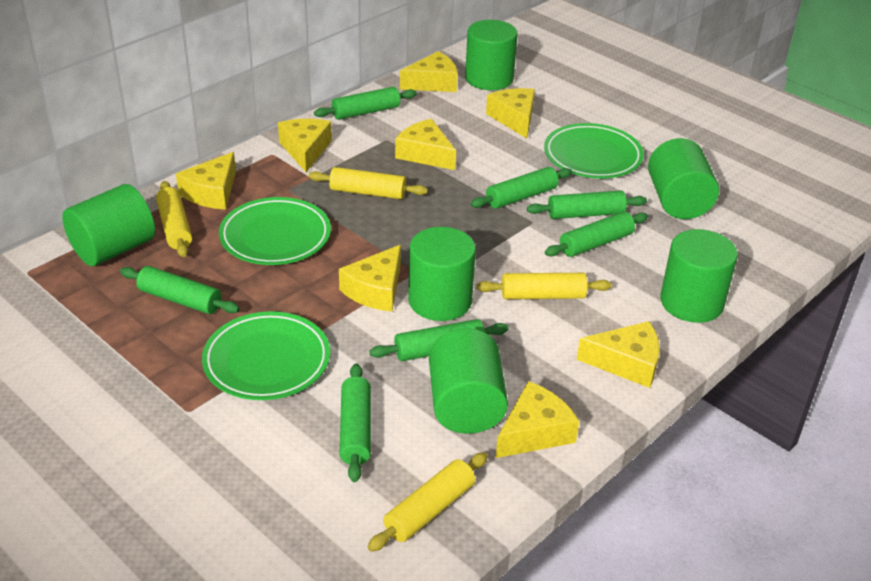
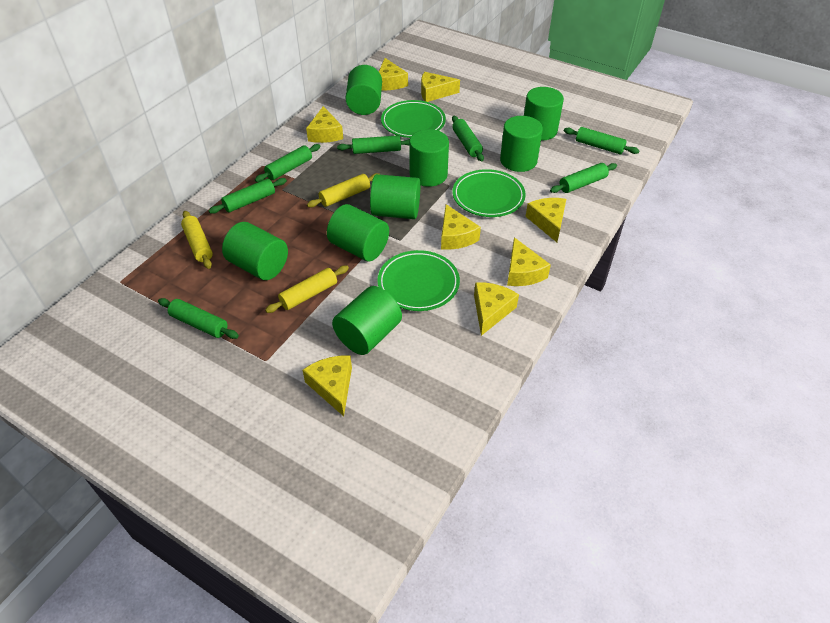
green cylinder: [62,184,155,266] [408,227,476,321] [429,328,508,434] [465,20,518,90] [648,138,719,219] [660,229,738,323] = 6 -> [222,222,288,280] [327,204,389,261] [332,286,402,355] [345,65,382,115] [370,174,420,219] [409,129,449,187] [500,116,543,172] [524,87,564,141] = 8
yellow rolling pin: [156,181,192,257] [309,167,428,199] [368,452,488,552] [477,273,612,299] = 4 -> [181,211,213,269] [265,266,349,313] [307,173,378,208] = 3

